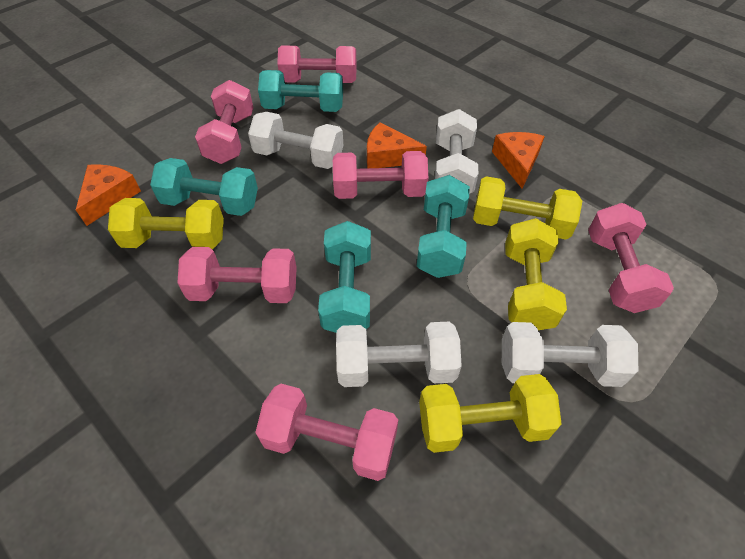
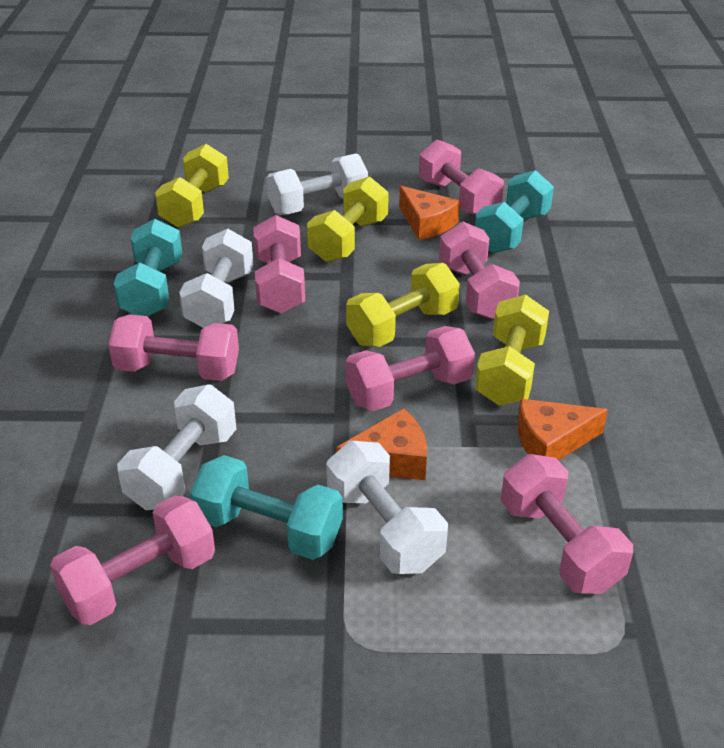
pink dumbbell: [177,247,297,303] [195,80,254,164] [255,384,398,481] [277,46,357,83] [333,151,428,199] [588,203,674,313] = 6 -> [50,495,215,625] [108,314,239,381] [253,215,305,314] [346,326,475,411] [419,140,504,215] [439,222,520,320] [501,454,633,594] = 7
turquoise dumbbell: [150,158,258,216] [258,70,343,112] [318,221,371,333] [417,175,470,278] = 4 -> [114,219,182,317] [190,455,343,560] [475,170,554,253] = 3

